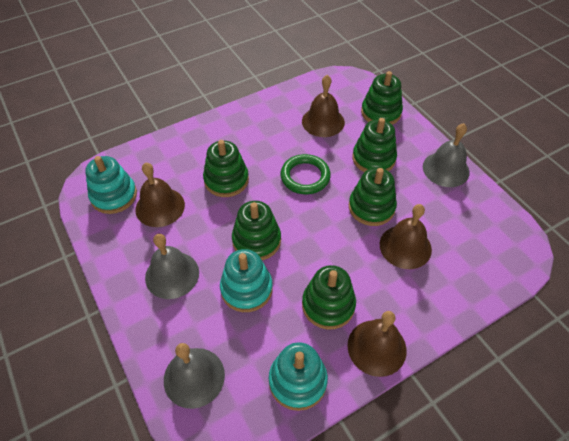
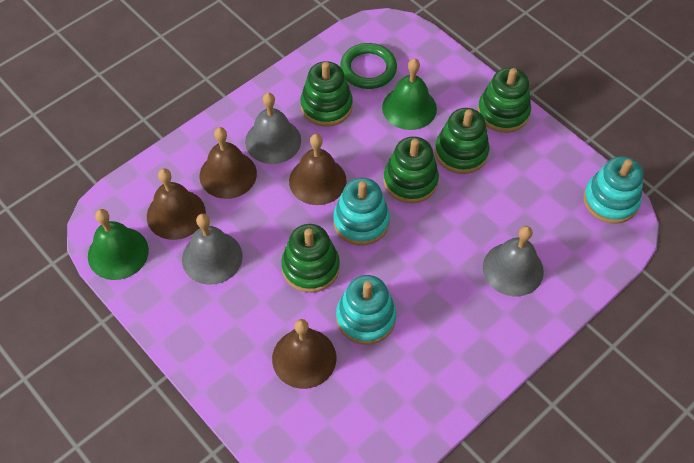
green bell: none = 0 -> [88,209,149,280] [382,58,437,130] = 2
green stacking toy: [203,140,249,197] [232,201,281,260] [302,265,356,330] [349,168,397,226] [352,118,397,172] [361,71,403,125] = 6 -> [281,224,340,293] [300,61,353,127] [383,136,439,203] [435,108,489,174] [478,67,531,133] = 5

